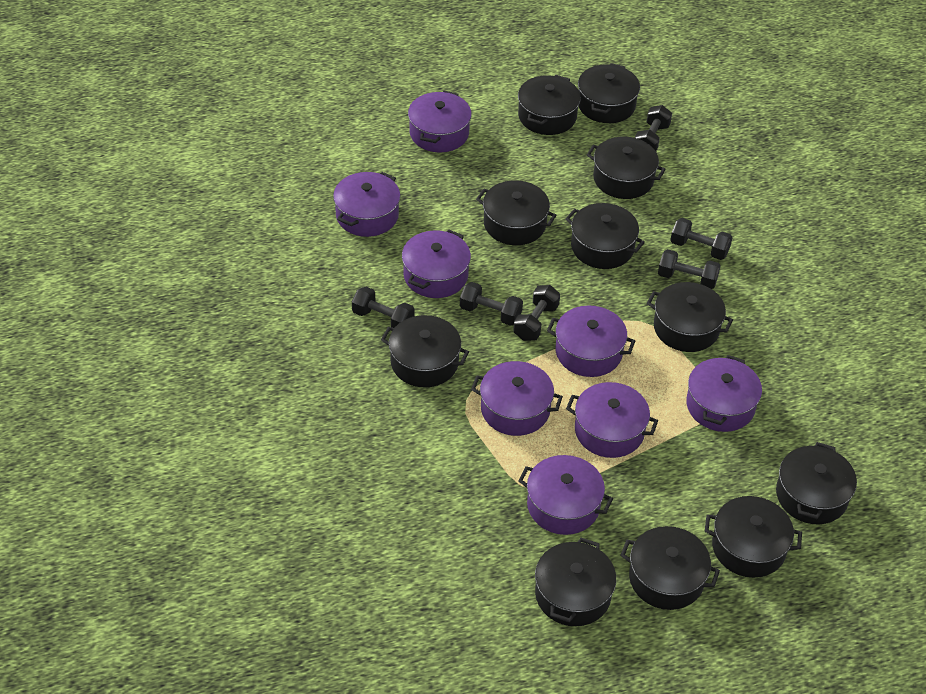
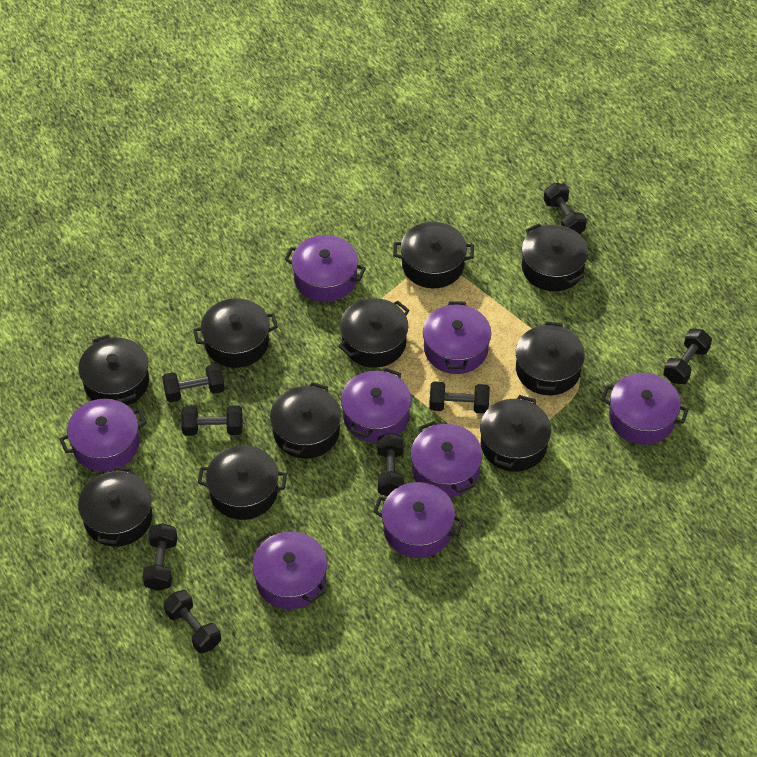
black dumbbell: [352,287,414,328] [460,282,523,326] [513,285,560,341] [635,105,672,151] [658,249,721,289] [670,218,733,260] = 6 -> [142,523,177,591] [162,364,225,402] [164,590,221,653] [181,406,243,436] [378,433,404,496] [429,382,490,414] [544,183,587,234] [663,329,712,384] = 8
black pot: [381,315,469,388] [476,180,557,245] [518,75,581,135] [535,538,616,626] [565,203,645,269] [578,63,640,123] [587,137,666,199] [620,526,720,610] [647,282,733,352] [705,496,802,578] [776,442,857,524] = 11 -> [78,467,152,547] [79,335,149,406] [193,298,278,368] [198,445,287,520] [270,382,341,459] [338,298,410,368] [393,222,474,288] [480,395,551,472] [516,321,585,395] [522,223,588,291] = 10

